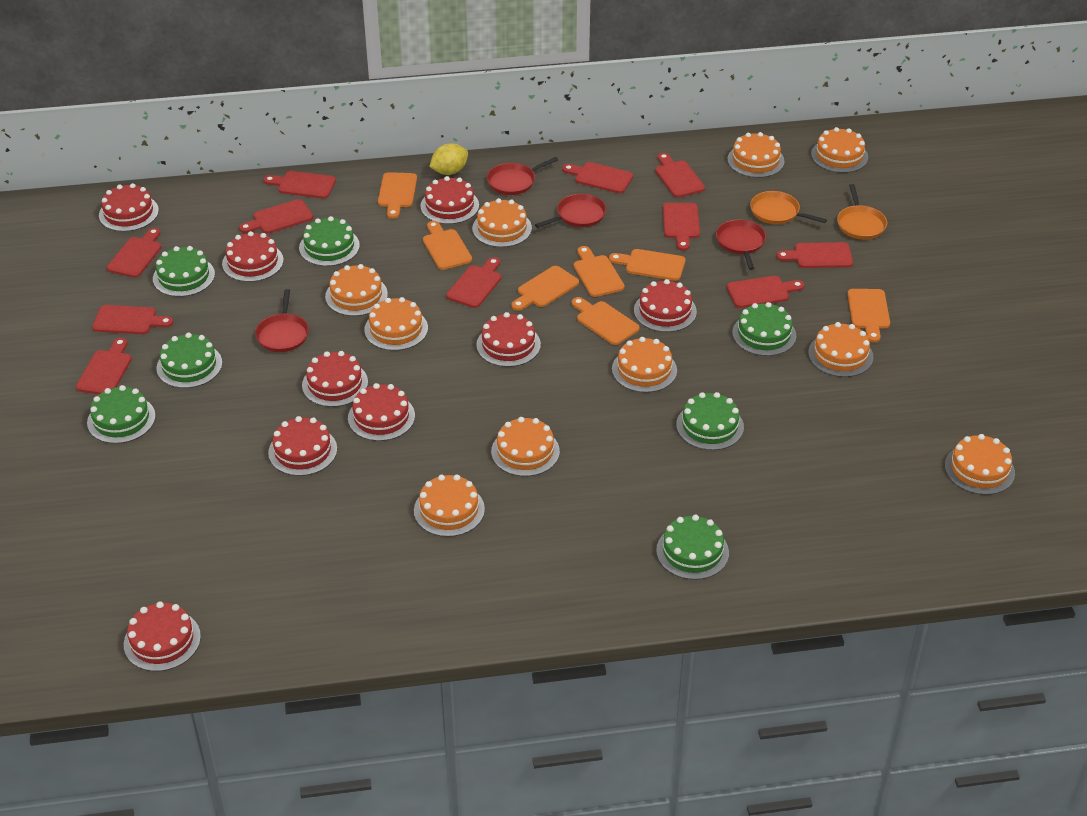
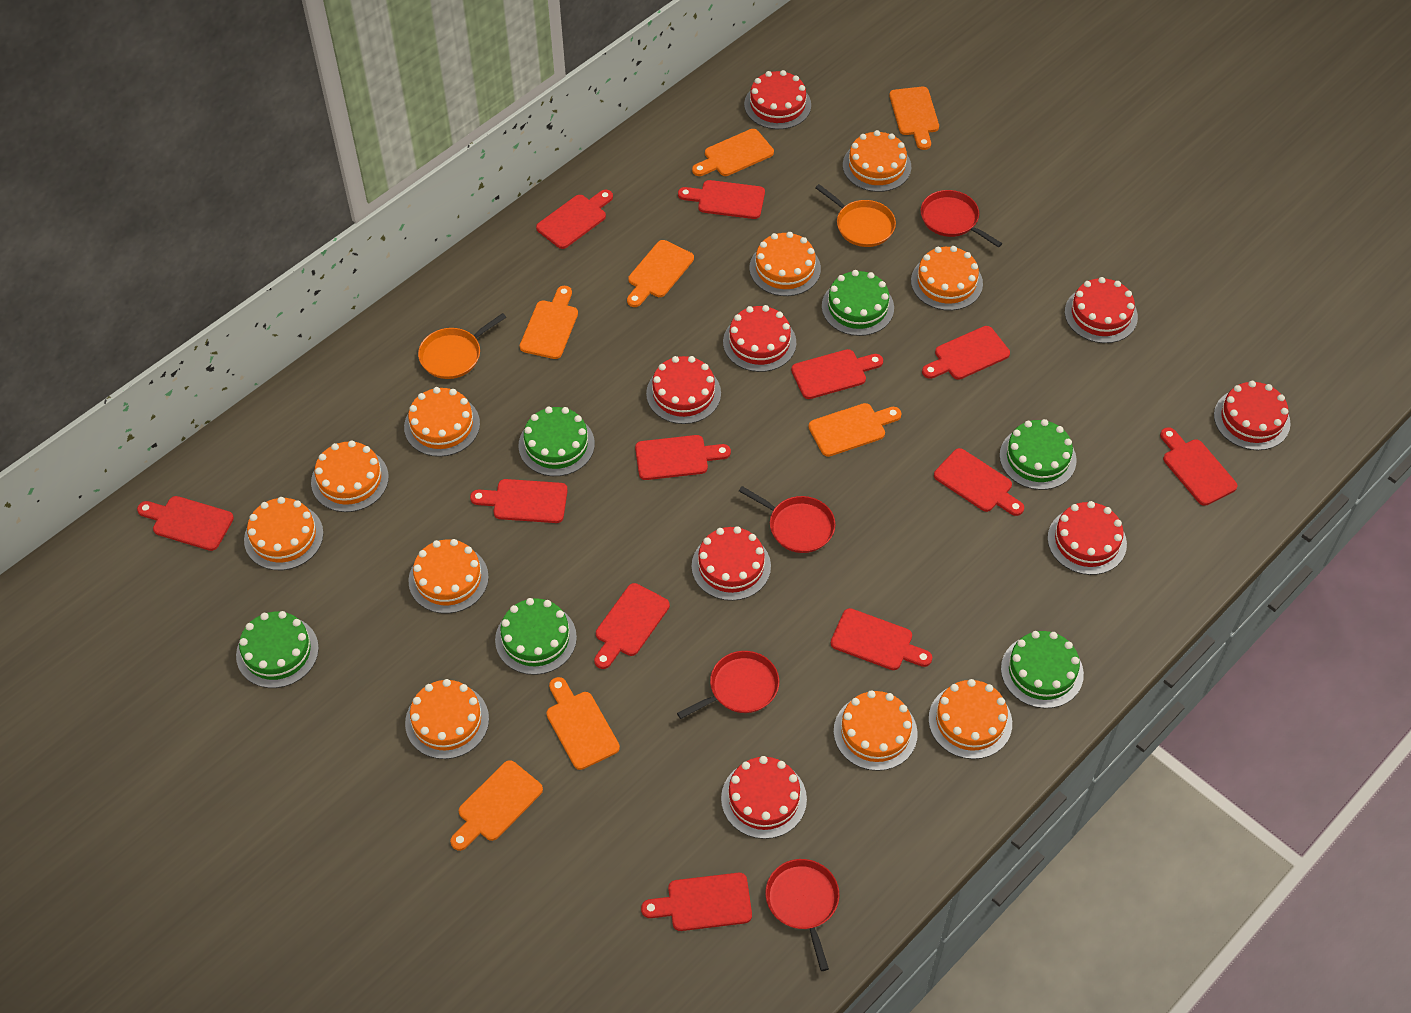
green cake: [87,385,156,444] [153,246,215,297] [156,333,222,388] [299,216,360,266] [656,515,729,580] [676,392,744,450] [732,302,796,356] = 7 -> [236,611,319,688] [495,598,577,675] [519,407,595,476] [822,270,894,336] [1000,419,1077,490] [1001,631,1084,708] = 6
red cake: [99,183,159,232] [124,601,201,671] [222,231,284,282] [268,416,337,476] [302,351,368,407] [348,383,415,441] [420,176,479,224] [476,312,541,367] [634,279,697,332] = 9 -> [646,356,721,424] [692,526,771,601] [721,756,807,839] [723,305,796,372] [744,70,811,129] [1047,501,1127,575] [1065,277,1138,343] [1214,381,1291,450] = 8
red cutting board: [76,338,132,394] [92,305,173,334] [107,228,162,278] [239,199,313,234] [263,171,336,199] [446,257,501,308] [562,162,633,193] [655,153,705,198] [663,203,700,251] [727,276,804,308] [776,242,853,268] = 11 -> [137,496,234,551] [470,479,568,523] [536,190,613,249] [594,583,670,669] [635,435,731,480] [641,873,752,931] [678,180,765,219] [791,349,883,399] [831,608,932,670] [922,326,1010,380] [934,448,1024,516] [1160,427,1238,506] = 12
yellow lemon: [429,143,468,175] = 1 -> none = 0

